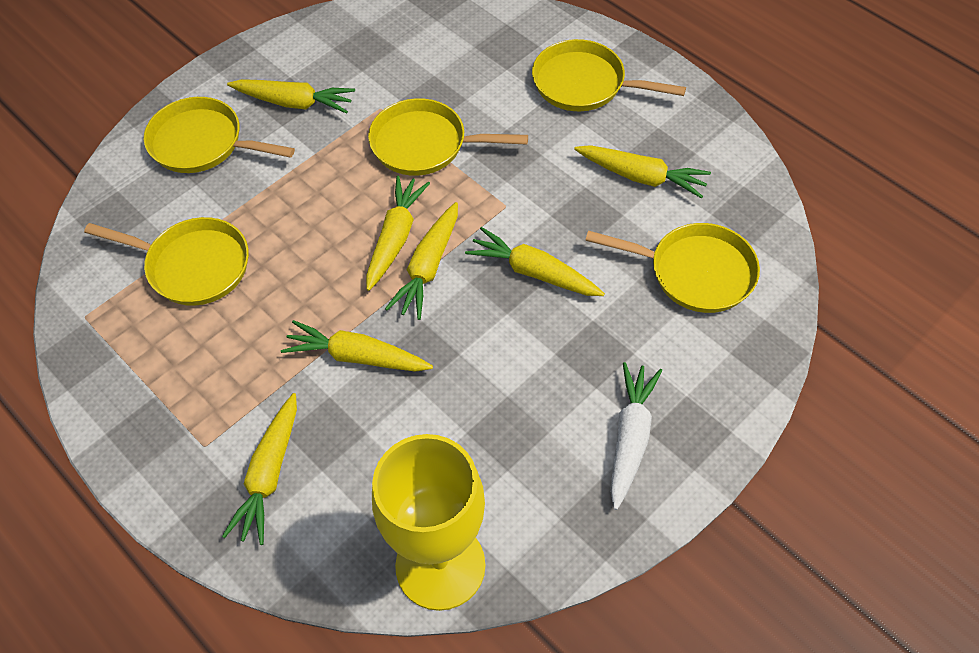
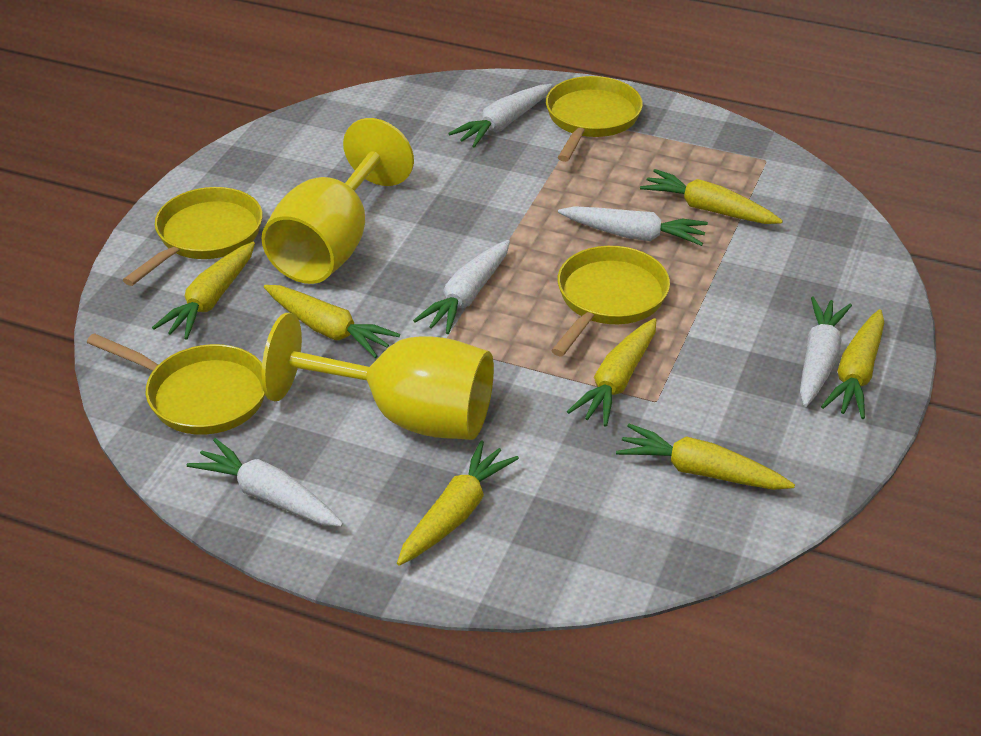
white carrot: [610,362,662,510] = 1 -> [187,438,343,527] [413,240,510,334] [448,84,552,148] [558,206,708,246] [800,297,852,407] = 5
yellow goblet: [372,434,486,611] = 1 -> [261,313,494,440] [262,118,414,284] = 2
yellow pan: [84,217,249,306] [144,97,295,173] [368,98,528,176] [532,39,686,111] [585,223,760,313] = 5 -> [87,333,265,435] [123,187,263,286] [546,76,643,162] [551,246,670,356] = 4

